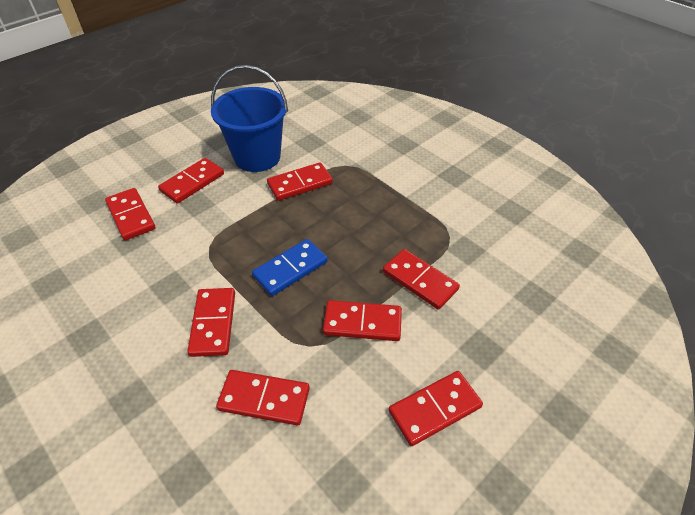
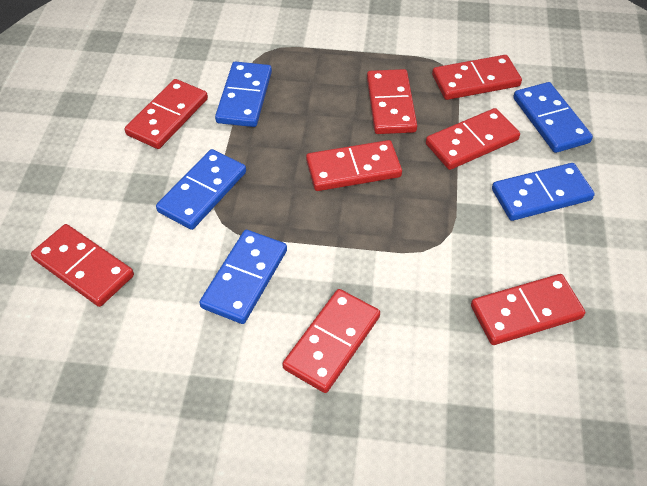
blue bucket: [211,65,288,172] = 1 -> none = 0
blue domino: [252,239,328,296] = 1 -> [156,149,246,230] [199,230,287,324] [215,62,272,127] [492,163,595,221] [513,82,593,153] = 5

